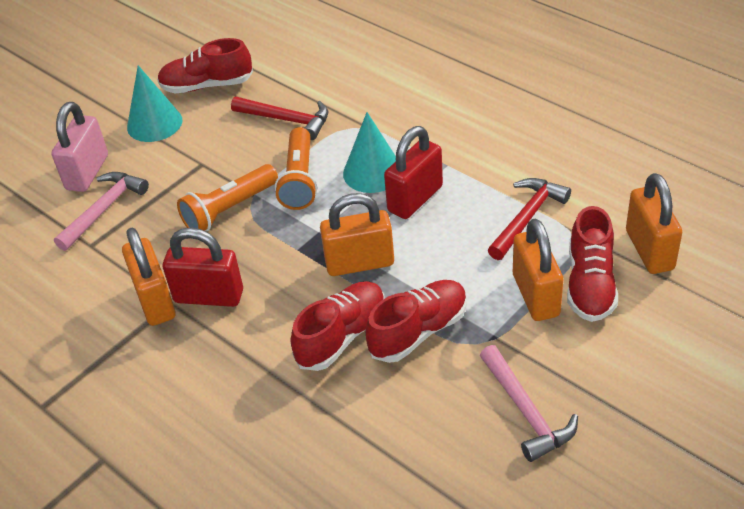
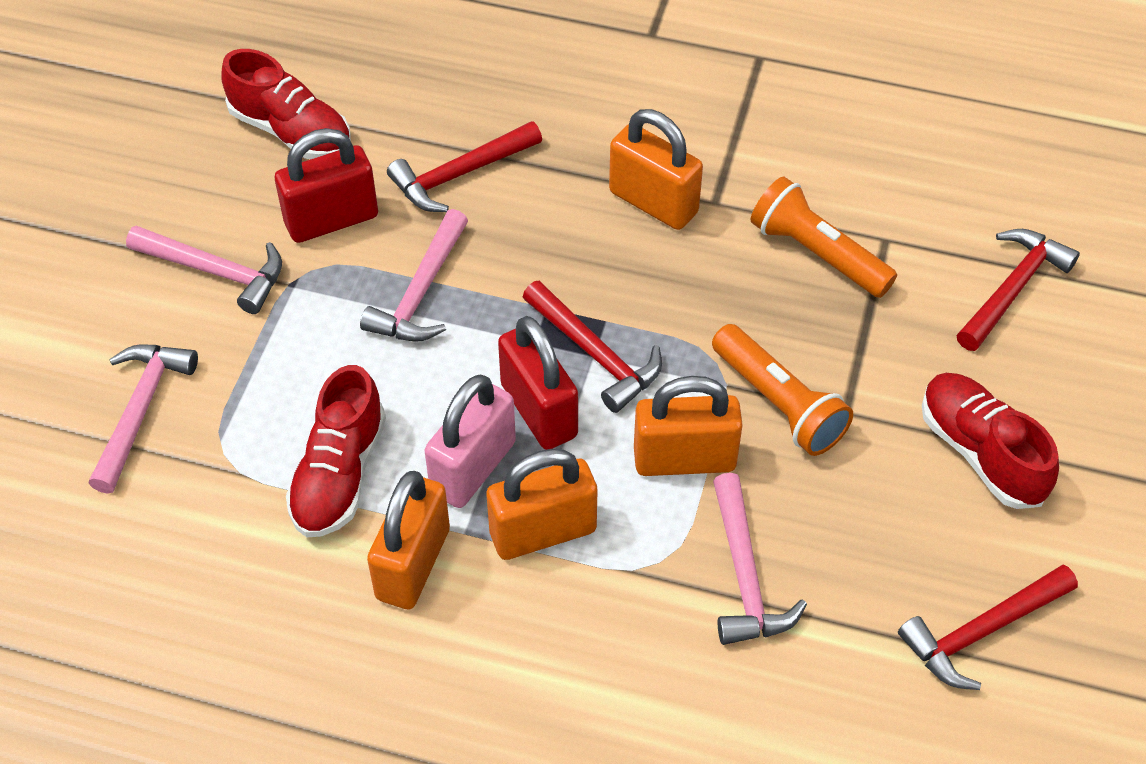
pink hammer: [54,172,149,251] [480,345,578,462] = 2 -> [88,345,198,494] [126,226,282,314] [360,209,468,342] [713,473,807,645] = 4
red hammer: [231,97,328,140] [488,178,571,260] = 2 -> [387,121,542,212] [523,281,662,413] [898,565,1078,690] [957,229,1080,351] = 4
red shoe: [157,38,253,93] [291,281,385,371] [365,280,467,363] [567,206,618,322] = 4 -> [221,49,351,159] [286,365,386,537] [922,373,1059,509] = 3
turquoise cone: [127,65,182,142] [343,112,396,193] = 2 -> none = 0

